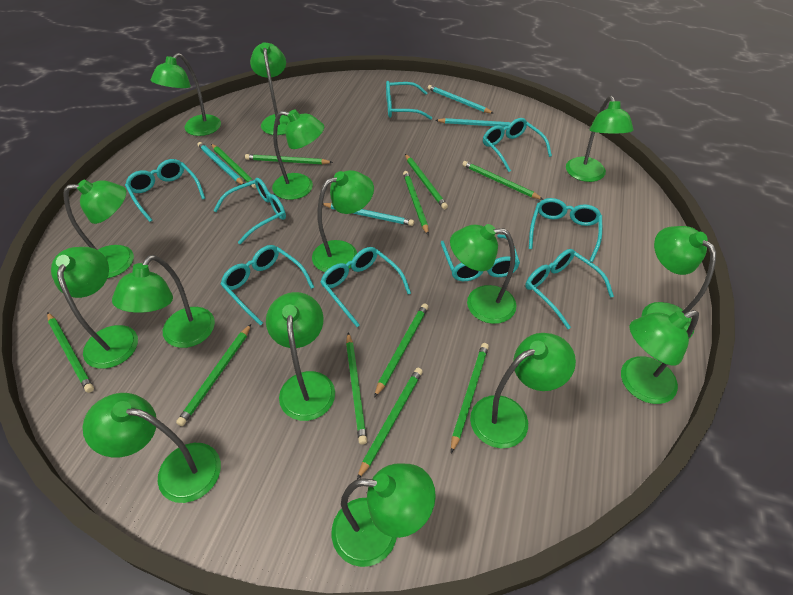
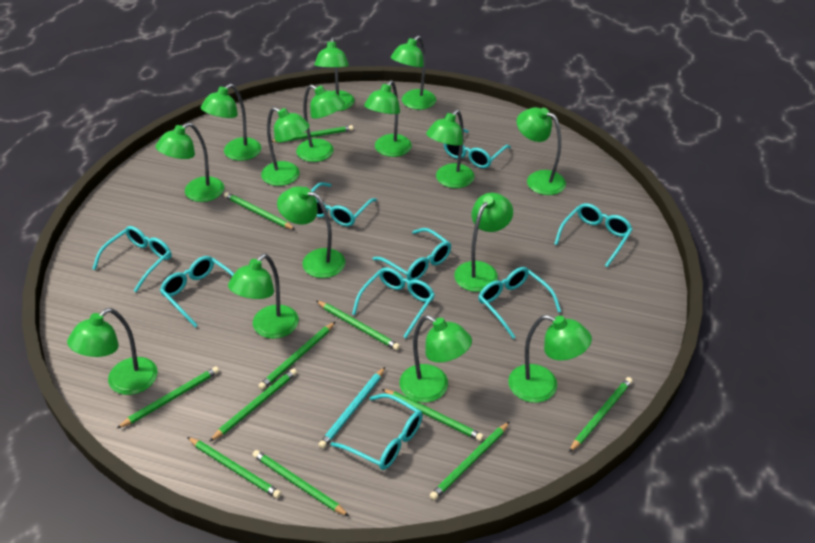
turquoise pencil: [197,142,244,185] [323,203,414,226] [428,85,494,114] [436,118,511,127] = 4 -> [318,367,385,449] = 1

